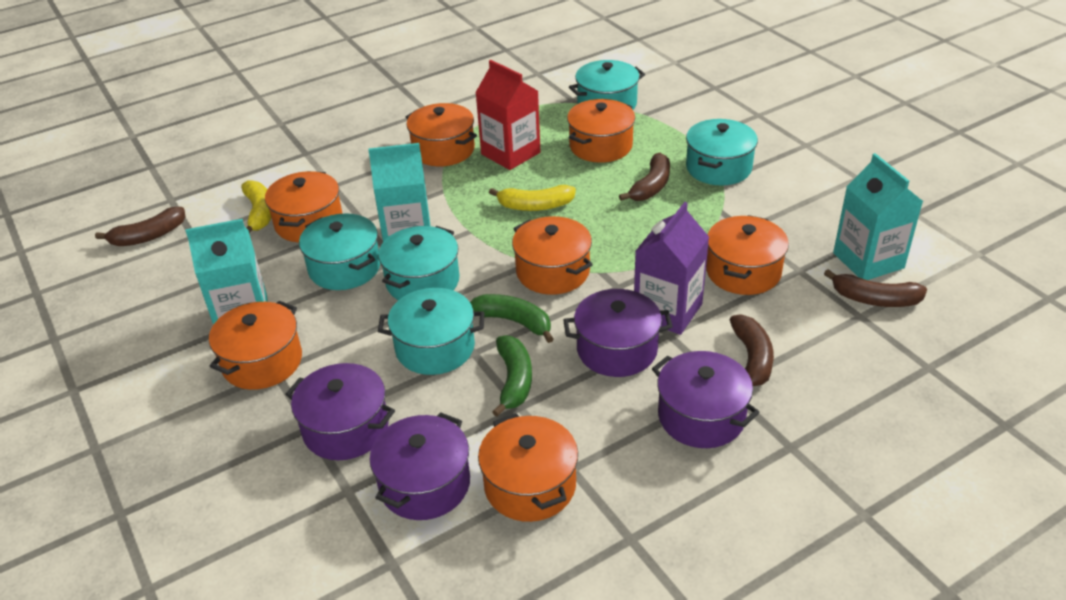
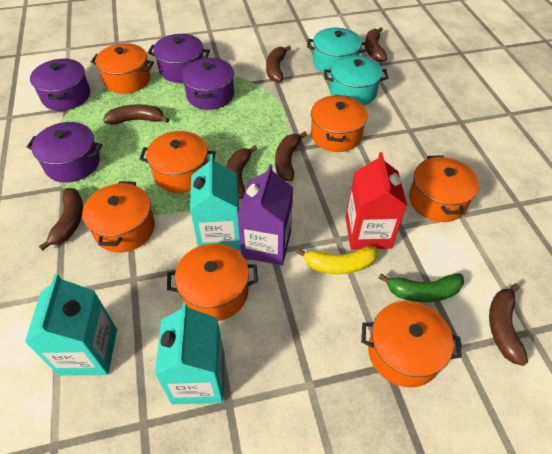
brown banana: [95,207,186,246] [619,153,670,201] [730,314,774,386] [824,269,927,307] = 4 -> [39,188,83,251] [103,105,169,124] [226,145,257,199] [266,46,291,83] [275,131,307,181] [365,27,387,62] [489,283,528,366] = 7
green banana: [470,294,554,343] [492,335,532,417] = 2 -> [379,273,464,302] = 1
turquoise pot: [299,213,380,290] [378,226,460,300] [378,288,485,375] [569,60,645,110] [686,119,758,186] = 5 -> [307,28,367,75] [324,55,388,105] = 2
yellow banana: [241,180,271,233] [489,185,576,211] = 2 -> [296,246,378,274] = 1

